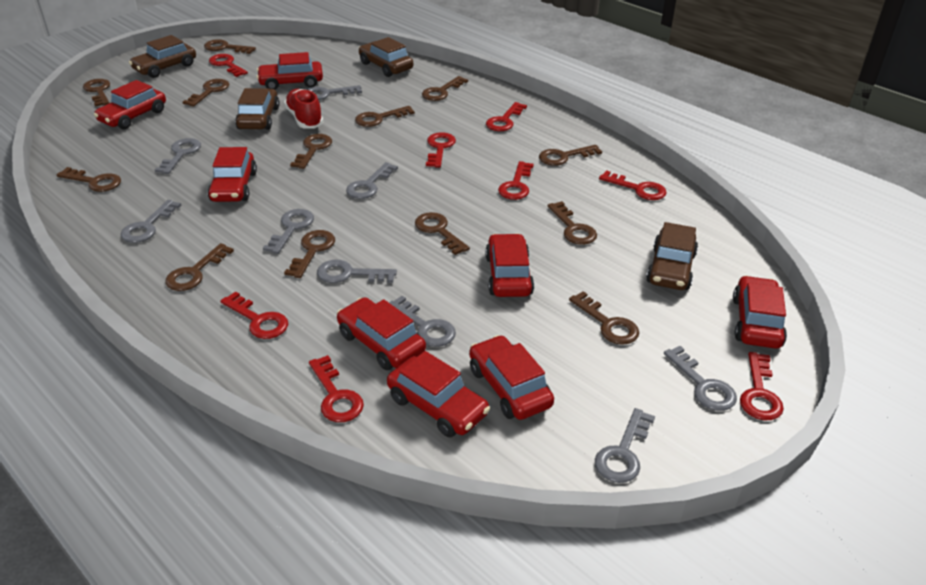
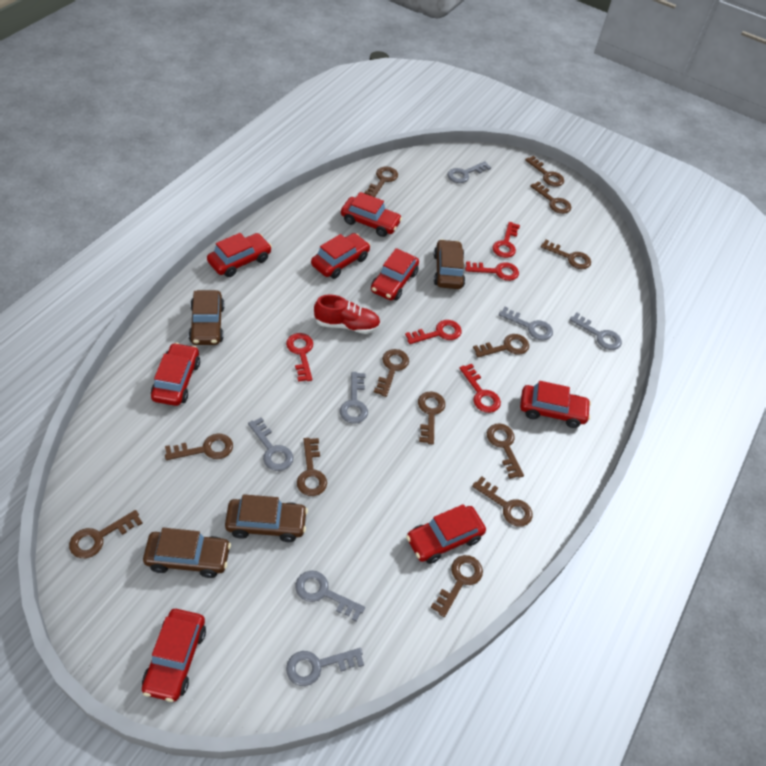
grey key: [121,200,182,243] [155,138,201,174] [263,209,314,254] [306,85,362,100] [317,260,397,283] [346,162,398,199] [389,296,456,347] [595,408,655,483] [664,346,737,411] = 9 -> [248,417,293,471] [286,648,364,686] [295,571,365,622] [340,372,368,424] [447,161,491,183] [499,307,553,341] [569,313,622,350] = 7
red key: [209,54,248,77] [220,291,288,339] [309,355,364,422] [426,132,456,168] [486,102,527,131] [498,161,534,200] [599,170,667,200] [740,352,784,420] = 8 -> [286,333,313,382] [405,320,462,344] [459,364,501,413] [465,261,519,281] [492,222,520,258] = 5

